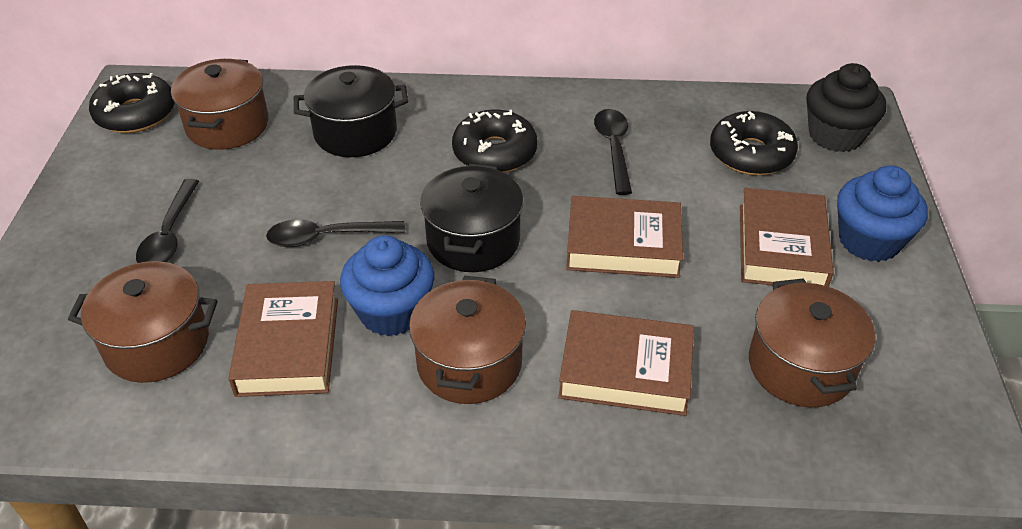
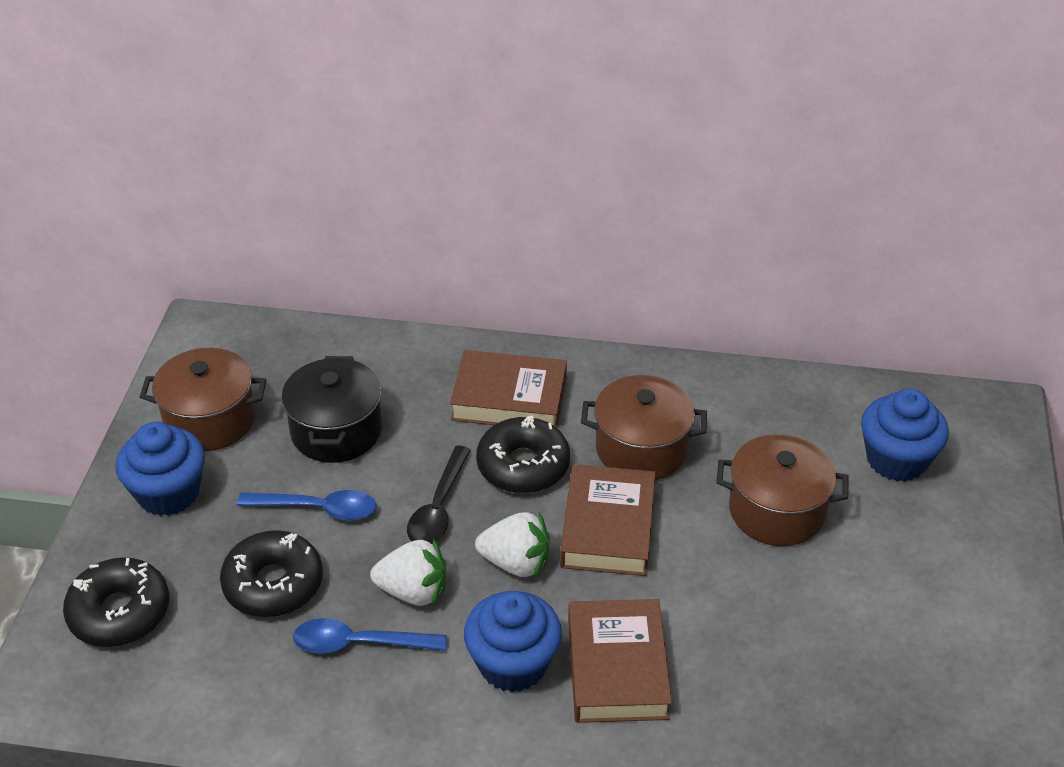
black cupcake: [806,63,886,152] = 1 -> none = 0
black pot: [294,65,408,157] [420,164,523,272] = 2 -> [281,356,382,463] = 1
black spoon: [136,179,199,263] [266,219,405,247] [594,109,632,195] = 3 -> [407,446,471,544] = 1
blue cupcake: [340,235,434,337] [837,165,928,262] = 2 -> [116,422,205,516] [464,591,562,692] [861,389,949,482] = 3
blue spoon: none = 0 -> [237,490,376,520] [293,618,447,654] = 2
brown book: [228,281,338,397] [558,310,694,416] [566,196,683,278] [740,188,834,287] = 4 -> [450,350,567,428] [560,464,656,576] [568,599,672,723] = 3
brown pot: [68,261,217,383] [171,59,269,150] [409,276,526,404] [749,278,875,407] = 4 -> [140,348,266,451] [581,375,707,480] [716,434,848,546] = 3
white strawberry: none = 0 -> [370,538,446,606] [475,512,550,577] = 2

